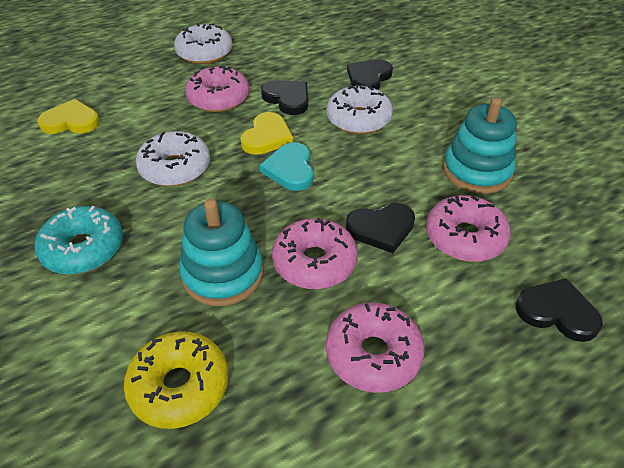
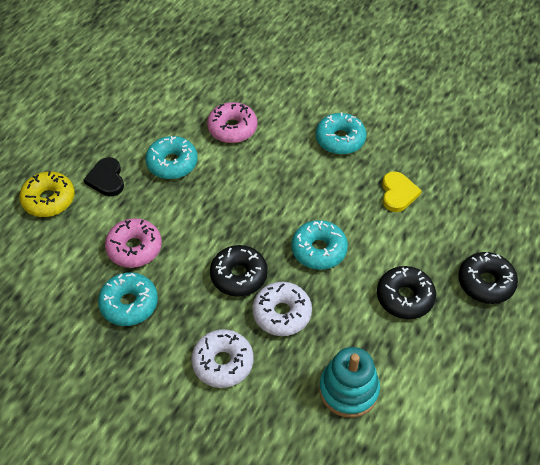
black donut: none = 0 -> [210,245,268,297] [377,266,436,319] [458,252,518,304] = 3
black heart: [261,80,308,115] [346,203,415,253] [347,59,393,90] [516,278,603,342] = 4 -> [83,157,124,196] = 1
pink donut: [185,65,249,112] [272,218,358,289] [326,303,425,393] [426,195,511,262] = 4 -> [105,218,162,268] [207,102,257,143] = 2
turquoise donut: [34,206,123,274] = 1 -> [98,272,158,326] [145,136,198,179] [291,220,348,270] [316,112,367,155] = 4
turquoise heart: [260,142,314,191] = 1 -> none = 0
turquoise stacking toy: [179,199,263,306] [443,97,517,194] = 2 -> [319,347,380,418] = 1
white donut: [136,131,210,187] [174,23,232,64] [326,84,393,134] = 3 -> [191,329,253,388] [252,282,312,336] = 2
yellow heart: [37,99,100,134] [240,112,293,155] = 2 -> [382,171,422,212] = 1

